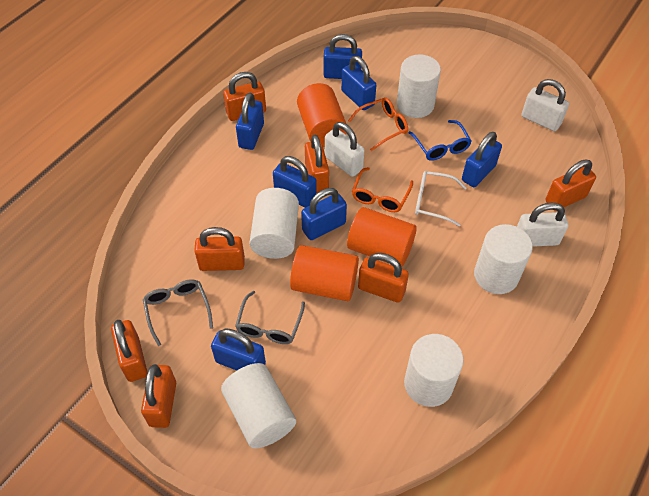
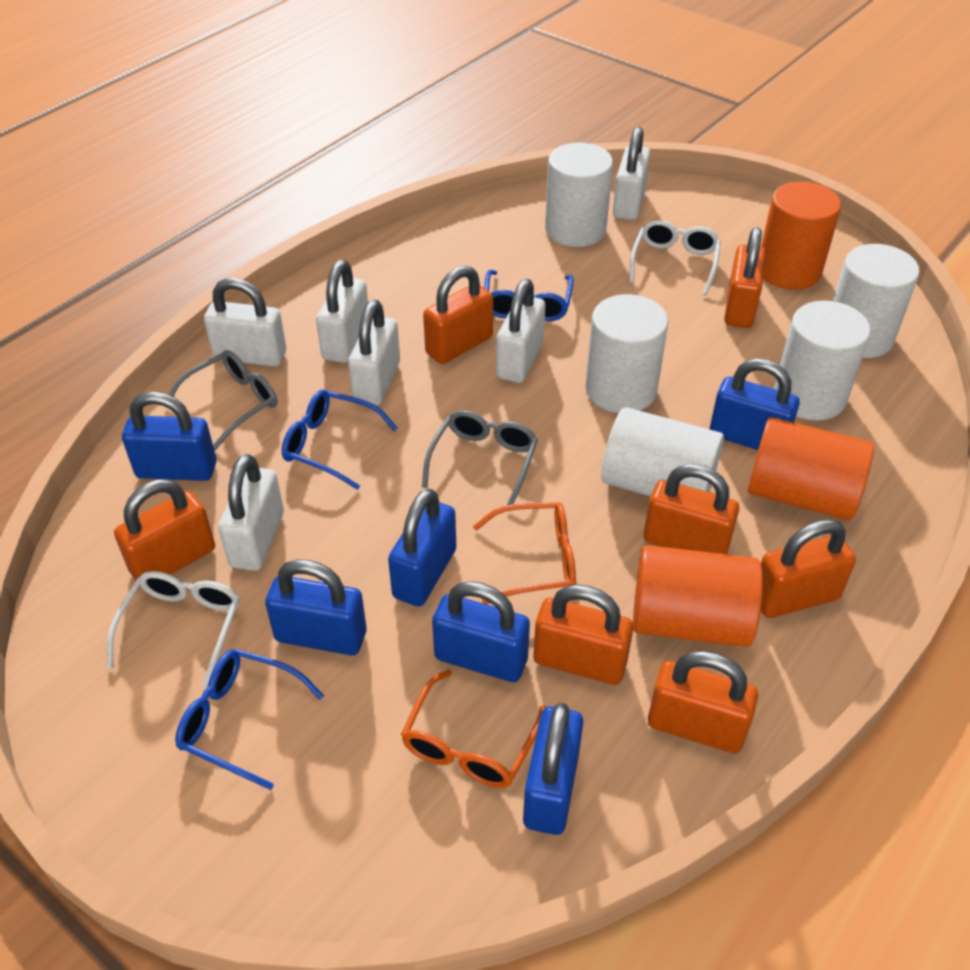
blue glasses: [409,120,471,161] = 1 -> [175,649,324,790] [282,390,398,490] [484,270,574,321] = 3
blue padlock: [211,329,266,370] [236,92,264,150] [273,156,317,208] [301,188,347,240] [323,34,362,79] [341,56,376,110] [462,132,502,187] = 7 -> [122,392,217,481] [265,559,367,655] [388,488,456,606] [432,581,530,682] [523,703,583,835] [710,358,800,450] = 6
white glasses: [415,171,467,226] = 1 -> [107,571,240,687] [629,220,721,295] = 2
white padlock: [325,122,364,177] [517,203,568,247] [521,79,569,131] = 3 -> [204,278,286,367] [218,454,284,571] [316,260,368,363] [348,299,400,406] [496,279,545,383] [613,127,650,220] = 6

